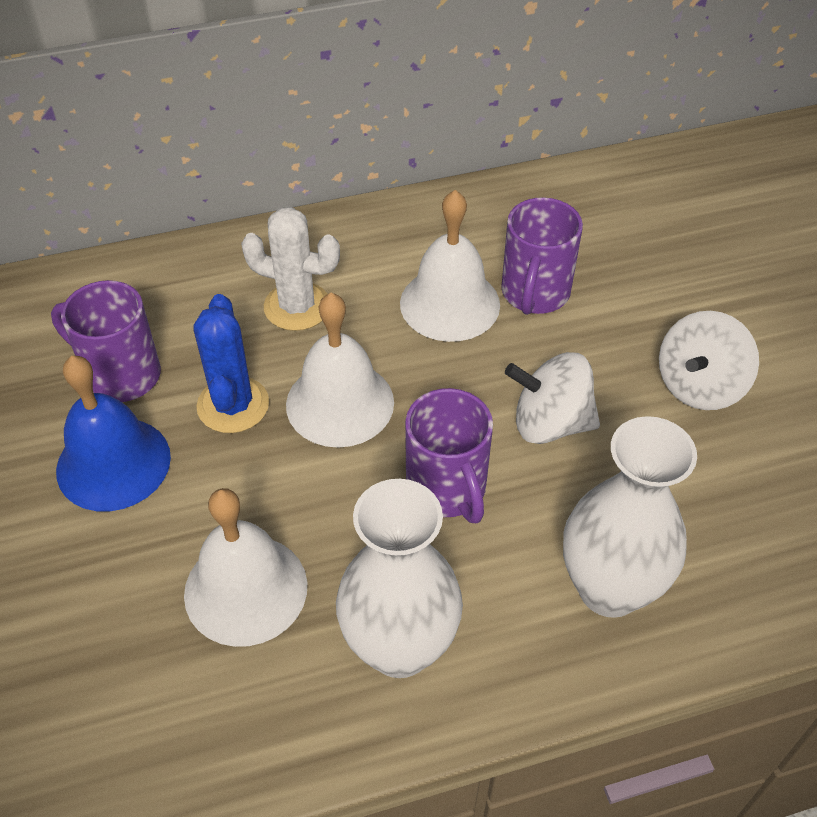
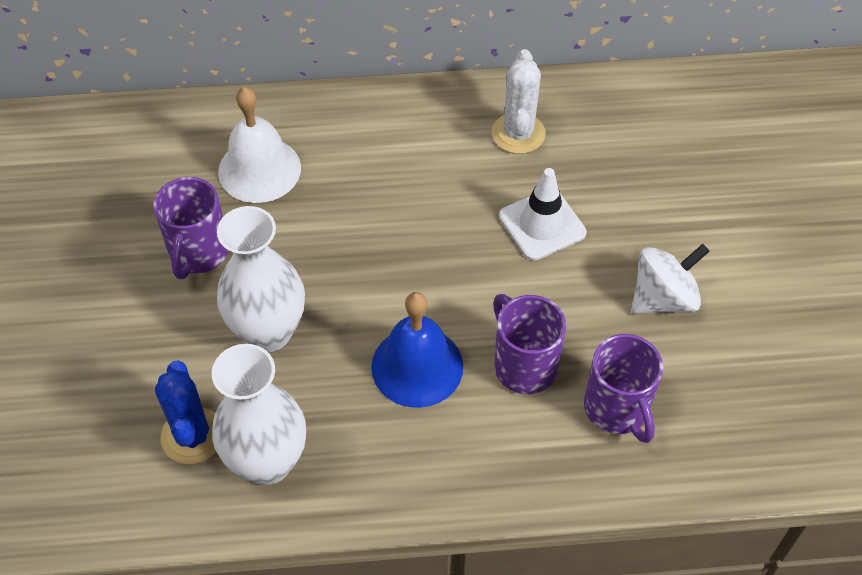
white bell: [184,488,307,647] [286,293,394,448] [400,190,500,342] = 3 -> [218,87,301,203] = 1
white spinning top: [505,352,600,444] [659,311,759,410] = 2 -> [632,244,710,314] = 1
white traffic cone: none = 0 -> [499,168,587,261] = 1

